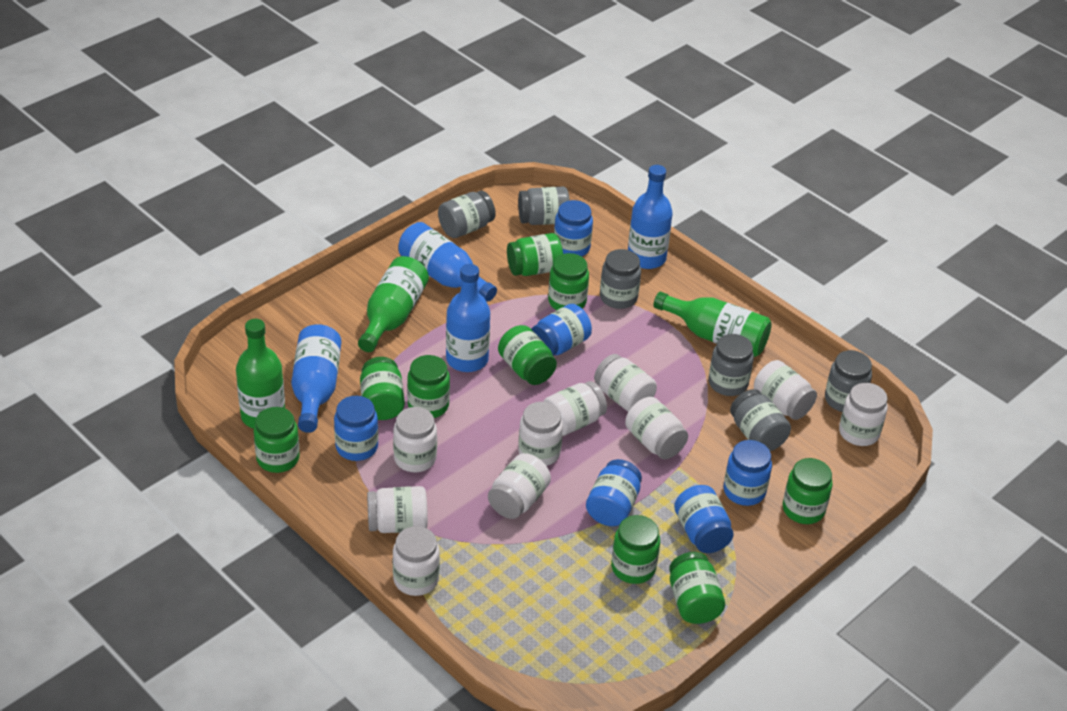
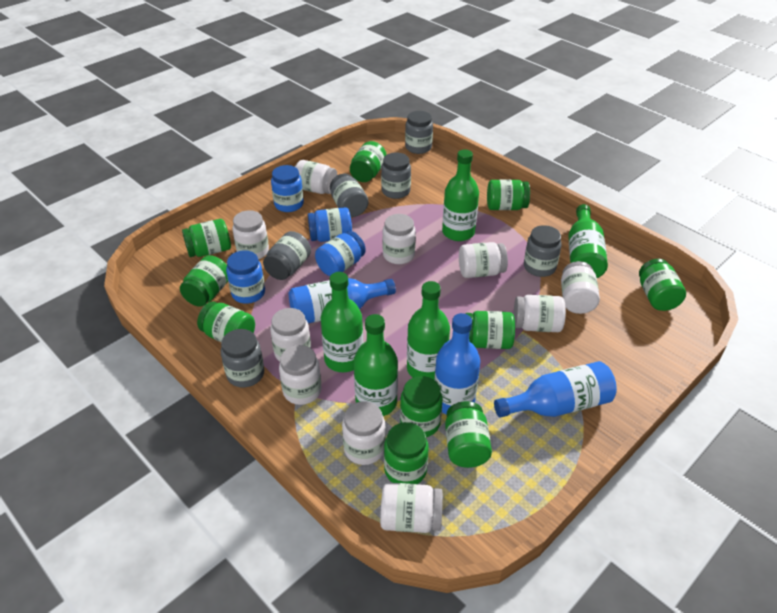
blue bottle: [291,324,341,433] [398,222,497,302] [446,264,490,372] [628,165,673,269] = 4 -> [289,278,396,323] [434,313,480,415] [494,361,617,418] = 3
blue jar: [334,396,378,461] [532,304,592,356] [554,200,593,257] [586,459,642,526] [674,485,734,553] [724,440,772,506] = 6 -> [226,250,265,304] [271,165,304,212] [308,207,352,242] [315,231,366,276] = 4
green bottle: [236,319,285,429] [358,256,429,352] [653,291,772,357] = 3 -> [321,272,363,372] [354,314,398,416] [407,281,450,380] [442,150,479,241] [568,204,608,278] = 5
green jar: [253,407,300,473] [360,357,405,420] [407,355,450,418] [498,325,557,385] [507,233,563,276] [548,253,589,310] [611,515,660,584] [669,552,725,624] [783,458,833,524] = 9 -> [180,255,228,307] [182,219,231,257] [197,301,255,342] [350,141,387,182] [384,422,429,484] [400,376,443,437] [445,401,492,468] [465,311,515,349] [487,179,530,210] [639,259,686,311] = 10

